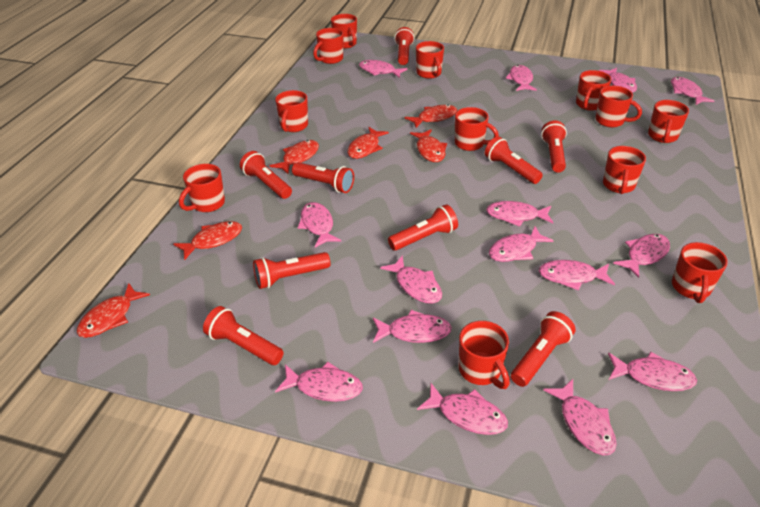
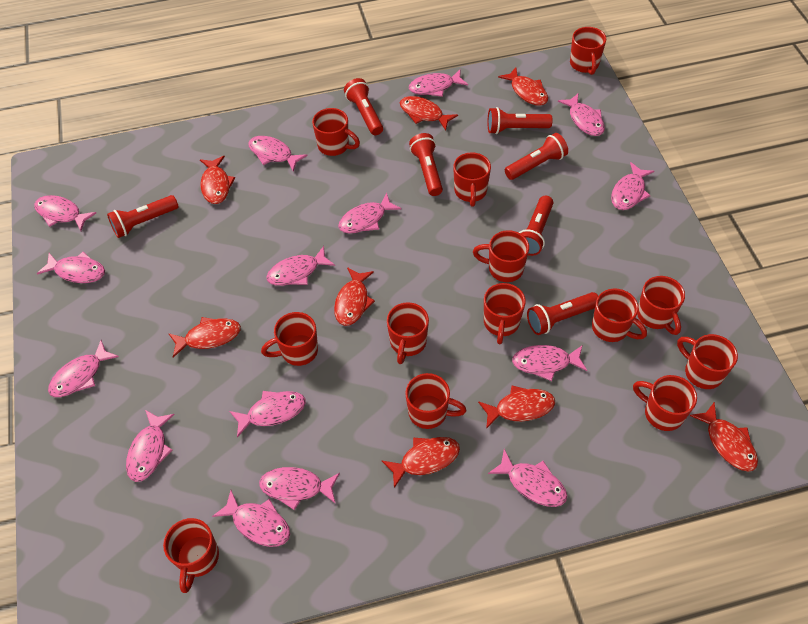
red fish: [77,283,150,338] [173,221,242,260] [270,140,319,174] [347,127,389,159] [405,104,457,128] [410,129,447,162] = 6 -> [168,317,241,358] [200,156,235,204] [334,267,375,326] [382,437,460,488] [400,96,458,130] [478,386,555,429] [498,67,548,106] [690,402,758,472] = 8
red flashlight: [203,306,284,365] [240,151,292,199] [253,252,331,289] [292,162,354,193] [388,204,458,251] [395,27,414,65] [485,136,543,184] [511,311,576,387] [541,121,567,173] = 9 -> [107,195,179,238] [344,78,383,135] [409,133,443,196] [487,107,553,134] [505,133,568,180] [519,196,554,256] [527,292,598,335] = 7
red mug: [179,164,225,212] [275,90,308,132] [313,28,343,64] [331,14,357,48] [416,41,444,79] [455,107,499,151] [459,321,510,389] [576,70,611,111] [596,86,642,127] [603,146,646,194] [648,100,689,143] [672,242,728,303] = 12 -> [163,518,219,593] [261,312,318,366] [312,108,360,156] [387,302,429,364] [405,373,466,429] [453,152,491,207] [473,230,529,282] [484,283,526,344] [570,27,606,75] [592,288,647,342] [633,375,697,431] [637,276,685,335] [677,334,738,389] = 13

